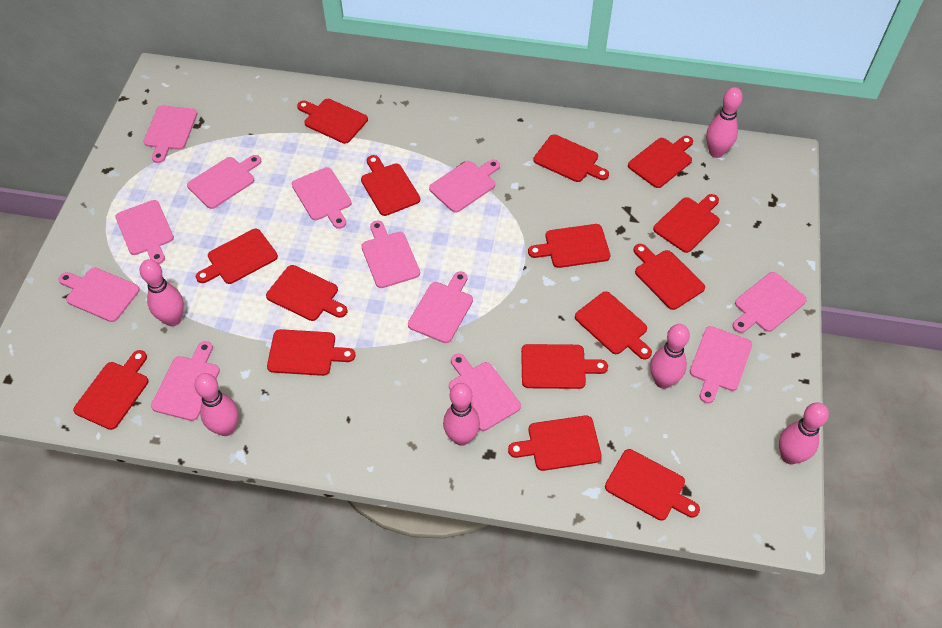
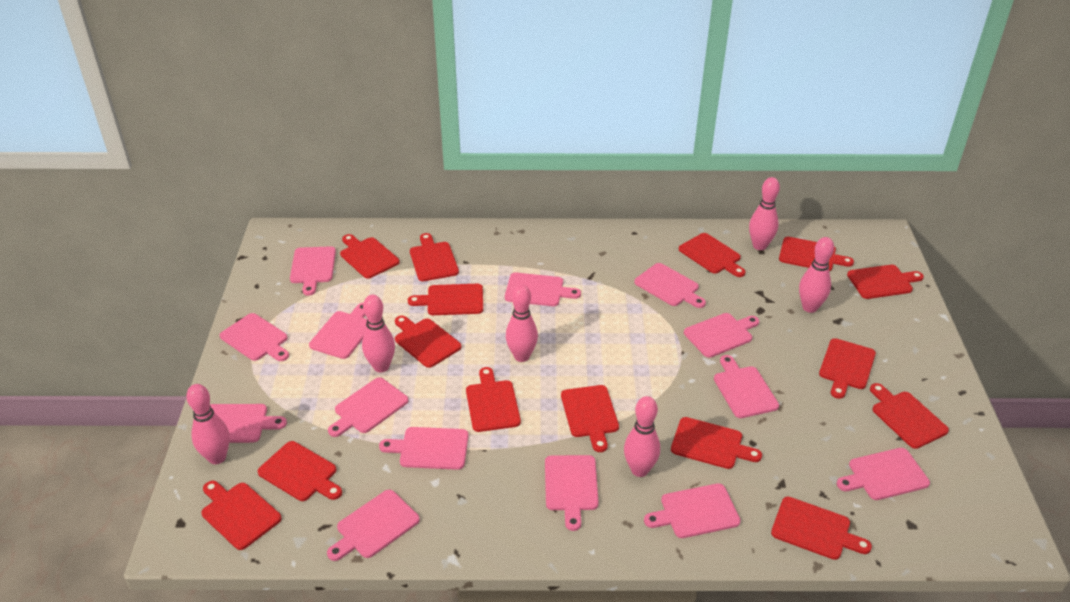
pink cutting board: [59,268,140,322] [115,200,174,264] [143,106,198,163] [151,341,220,421] [187,155,261,209] [292,167,352,229] [361,221,420,288] [408,271,473,343] [429,159,500,213] [449,354,521,431] [690,326,752,403] [733,272,807,333] = 12 -> [210,404,287,443] [220,313,289,361] [290,246,336,296] [309,303,367,359] [327,489,420,561] [328,377,408,437] [379,427,469,470] [505,273,581,306] [545,455,599,531] [634,263,706,308] [644,483,741,538] [684,313,759,358] [714,355,779,418] [837,448,930,500] = 14

